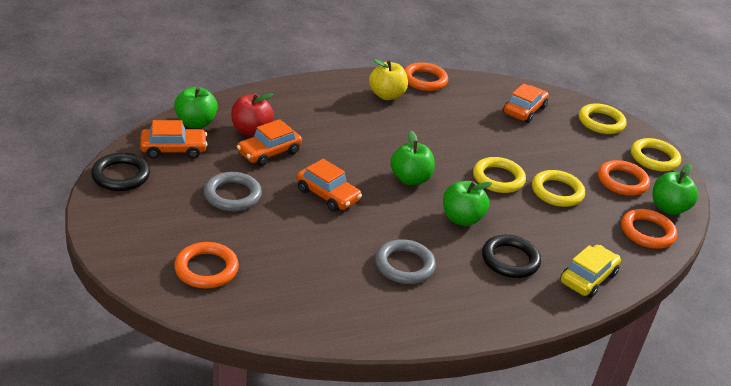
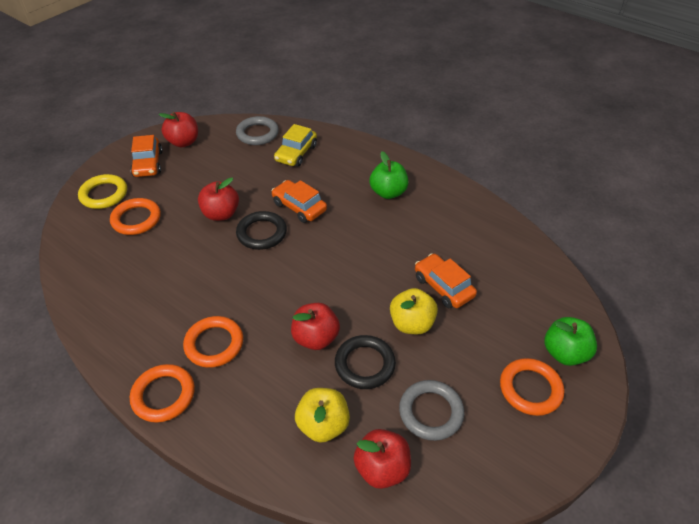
green apple: [174,87,218,128] [390,131,434,185] [443,181,492,226] [652,164,698,215] = 4 -> [370,151,409,199] [545,317,597,366] = 2
orange car: [140,120,207,159] [237,119,302,166] [296,159,362,212] [503,84,549,123] = 4 -> [130,135,163,177] [272,180,327,223] [415,253,477,308] = 3
red apple: [231,93,274,136] = 1 -> [159,112,198,147] [198,178,239,221] [291,303,340,350] [354,429,411,489] = 4
yellow apple: [369,59,408,100] = 1 -> [295,388,350,443] [390,288,438,334] = 2
yellow ring: [473,157,526,193] [532,170,585,207] [579,103,627,134] [631,138,681,171] = 4 -> [78,174,127,209] = 1

